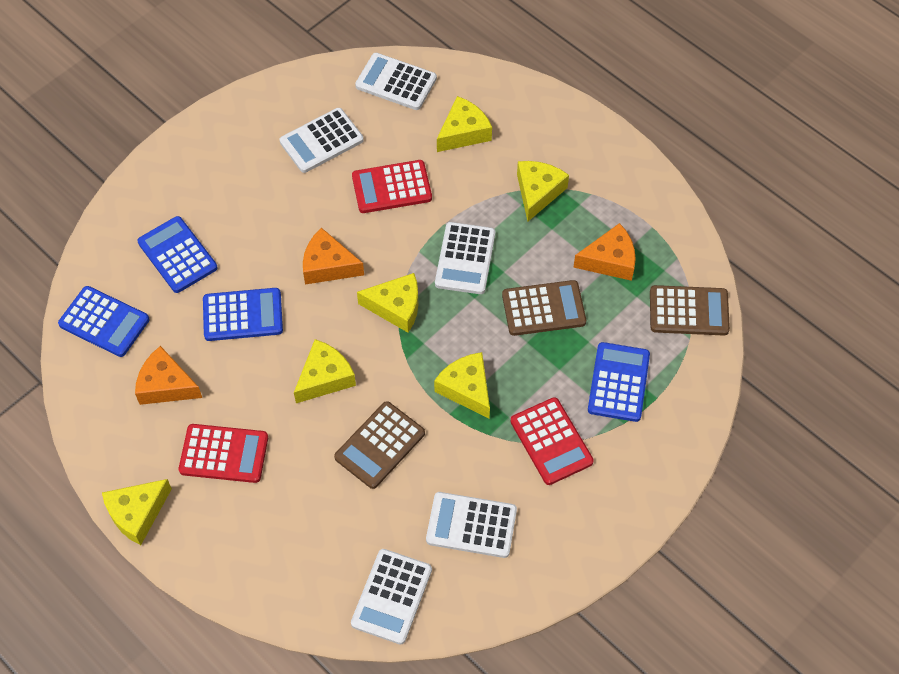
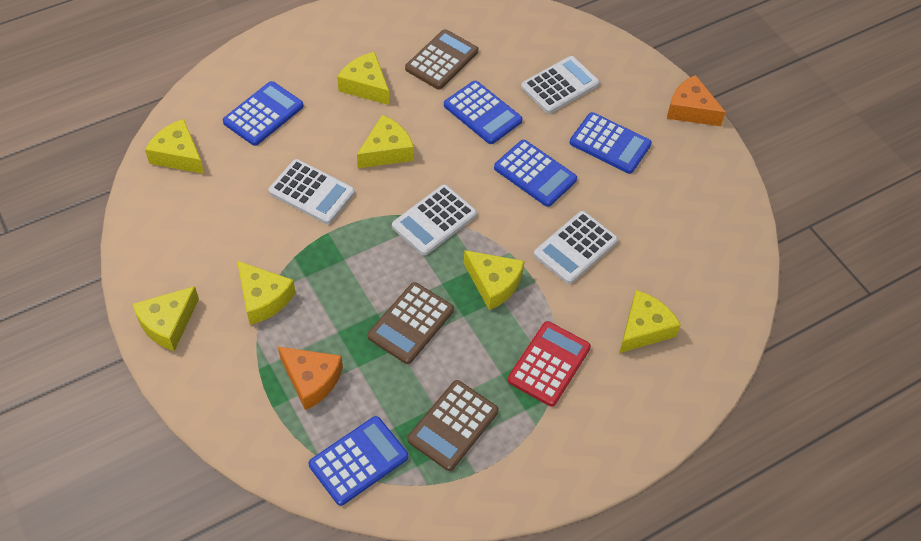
blue calculator: [58,286,150,357] [137,216,217,293] [203,288,283,341] [588,342,650,422] = 4 -> [223,81,303,146] [309,416,408,506] [444,81,523,144] [494,140,577,207] [570,112,652,174] = 5
orange cheese: [135,346,202,405] [303,228,364,285] [574,223,636,281] = 3 -> [278,347,343,410] [667,75,726,126] = 2
red calculator: [179,424,268,483] [352,160,432,213] [511,397,594,485] = 3 -> [508,321,591,407] = 1
white calculator: [280,108,364,173] [351,549,432,645] [355,53,437,110] [426,492,517,558] [435,222,495,294] = 5 -> [269,159,355,224] [392,185,477,256] [521,56,599,114] [534,211,618,284] = 4
yellow cheese: [102,479,172,545] [294,339,356,403] [357,273,418,332] [434,352,490,419] [437,96,492,152] [517,161,569,221] = 6 -> [132,286,199,351] [145,119,204,174] [237,261,296,325] [337,52,389,105] [357,115,414,168] [464,250,524,310] [619,290,681,353] = 7

